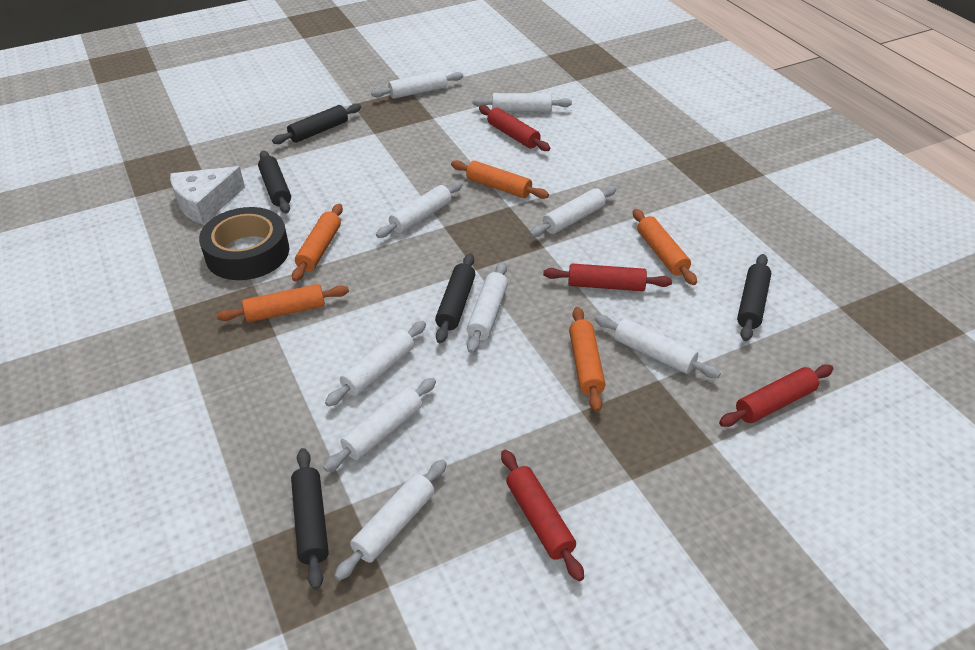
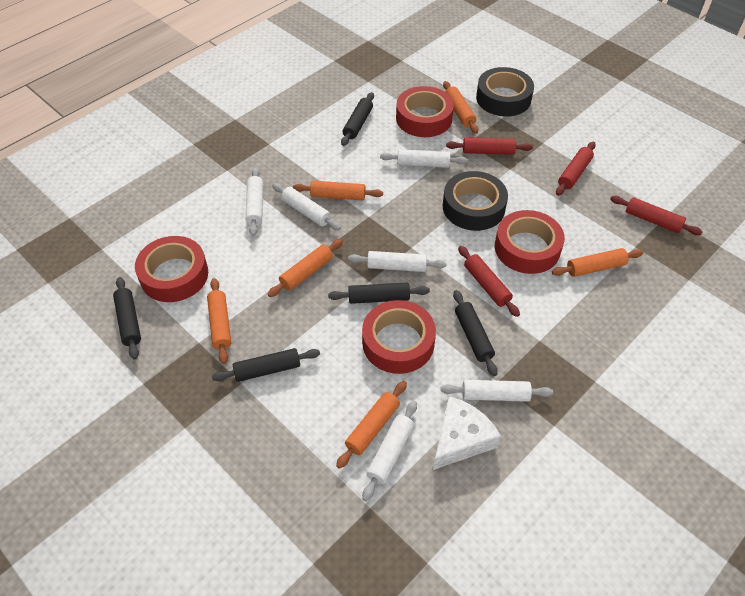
black tape: [199,207,289,280] = 1 -> [443,171,508,231] [476,67,534,116] = 2
orange rolling pin: [217,284,349,322] [292,204,343,282] [451,160,549,199] [569,307,605,412] [633,209,697,285] = 5 -> [207,278,231,364] [268,239,343,297] [293,181,383,200] [336,381,407,469] [443,81,478,134] [552,248,643,277] = 6
red tape: none = 0 -> [135,236,208,302] [362,300,436,374] [396,86,454,137] [495,210,565,274] = 4
white rolling pin: [323,378,436,472] [325,321,426,407] [334,459,447,581] [371,71,463,99] [376,182,462,238] [467,262,508,353] [472,93,572,112] [530,186,617,237] [595,315,721,378] = 9 -> [245,167,263,236] [272,183,341,230] [348,251,446,272] [362,401,417,501] [380,149,468,168] [441,380,553,402] = 6

